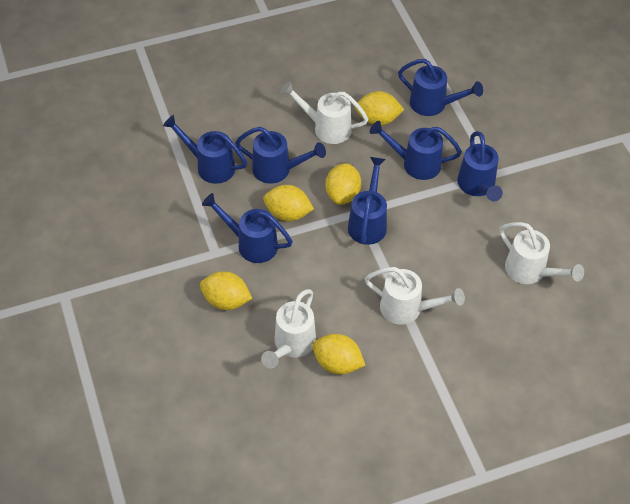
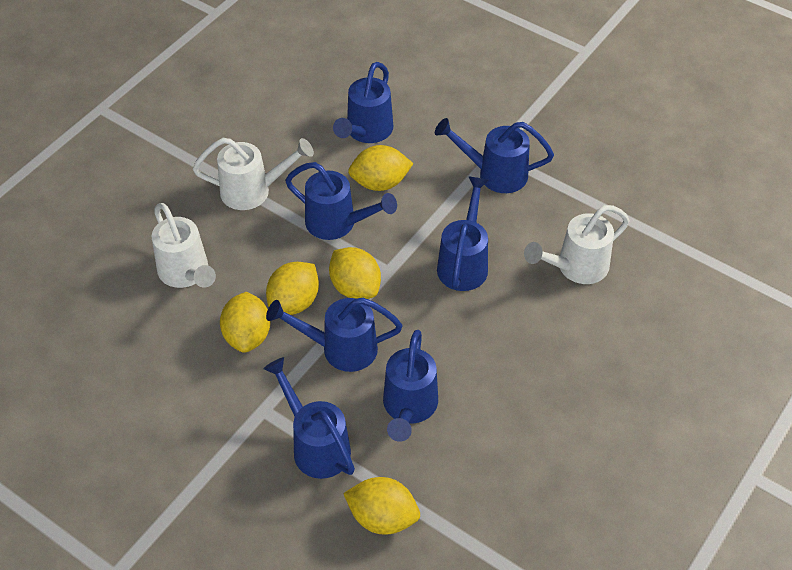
white watering can: [261,289,316,368] [281,81,368,144] [365,267,465,325] [499,222,584,284] = 4 -> [152,203,216,288] [193,138,314,210] [524,205,630,284] = 3

